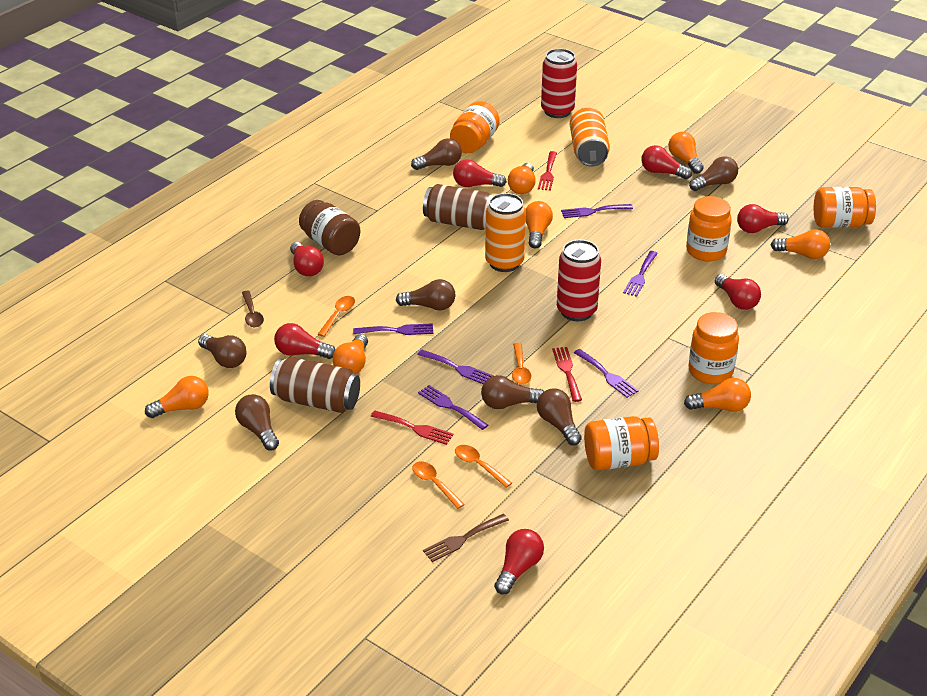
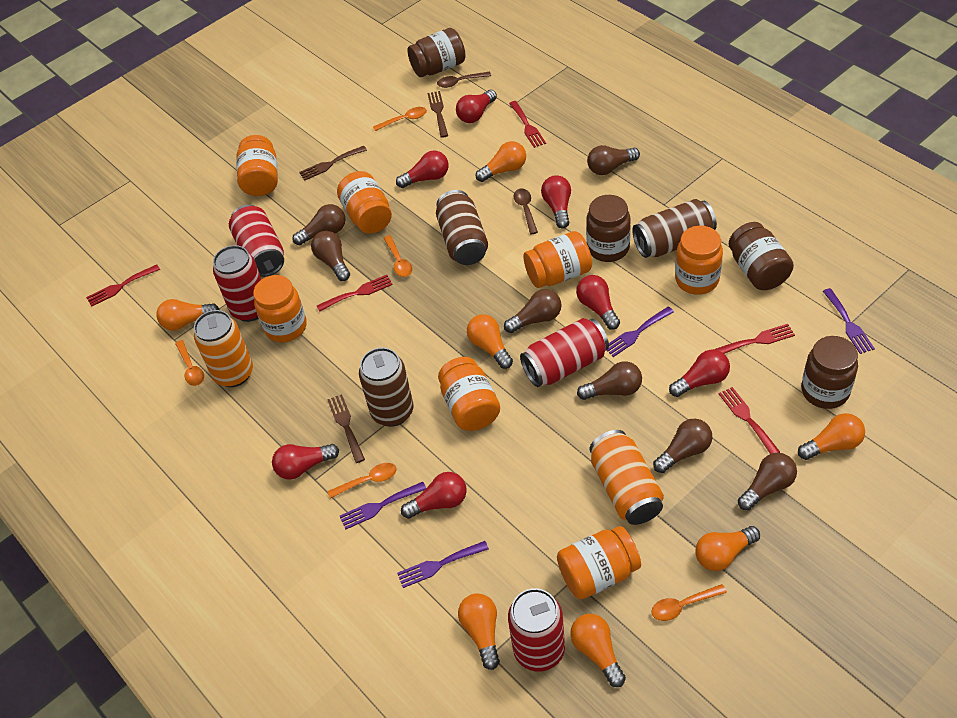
brown can: [270,357,360,413] [423,184,493,230] = 2 -> [359,348,414,427] [436,190,488,265] [632,199,717,258] = 3
brown fork: [423,514,509,562] = 1 -> [299,146,367,181] [327,394,365,463] [427,91,448,138] = 3
brown jar: [299,200,360,255] = 1 -> [407,28,465,77] [586,195,631,262] [729,222,794,290] [801,336,858,409] = 4
brown spoon: [242,291,264,327] = 1 -> [437,72,491,88] [513,189,538,234] = 2
orange jar: [450,101,500,153] [584,416,659,470] [686,196,732,262] [688,312,739,384] [814,187,876,228] = 5 -> [236,135,278,196] [253,275,307,342] [337,171,392,233] [438,357,500,431] [523,231,592,288] [557,526,641,599] [675,226,723,295] = 7
orange spoon: [318,296,355,337] [412,461,465,509] [455,445,512,488] [512,343,531,385] = 4 -> [175,340,204,386] [327,463,397,498] [373,107,427,131] [384,235,412,277] [651,584,727,621] = 5
purple fork: [353,323,433,335] [417,350,493,384] [418,385,488,430] [561,204,633,218] [574,349,639,398] [623,251,658,297] = 6 -> [340,482,426,530] [397,541,489,588] [606,307,674,357] [823,288,875,354] = 4
red can: [541,49,577,118] [557,240,601,321] = 2 -> [213,245,262,322] [229,205,284,277] [508,588,565,672] [520,318,609,387] = 4
red fork: [371,410,454,445] [538,151,557,191] [552,347,582,402] = 3 -> [86,265,160,307] [317,275,393,312] [509,101,546,148] [713,324,795,354] [719,387,780,454] = 5

